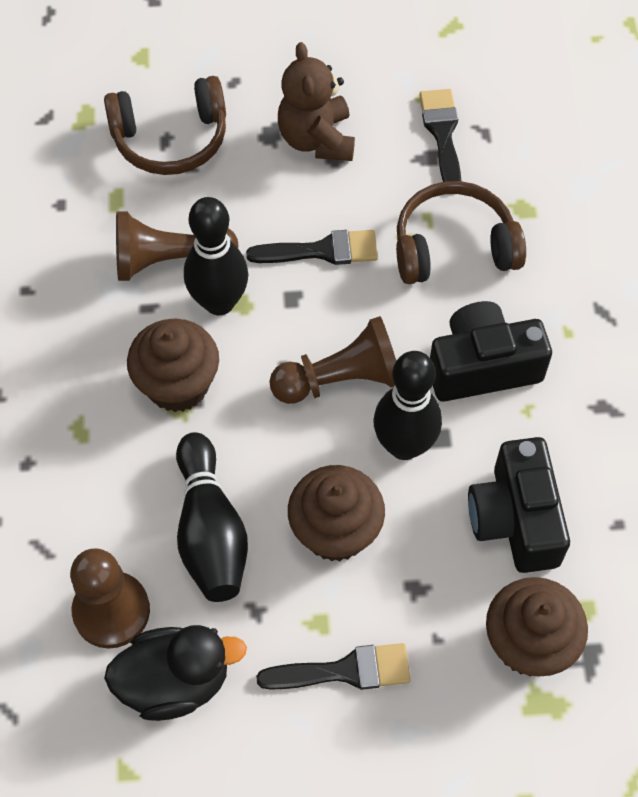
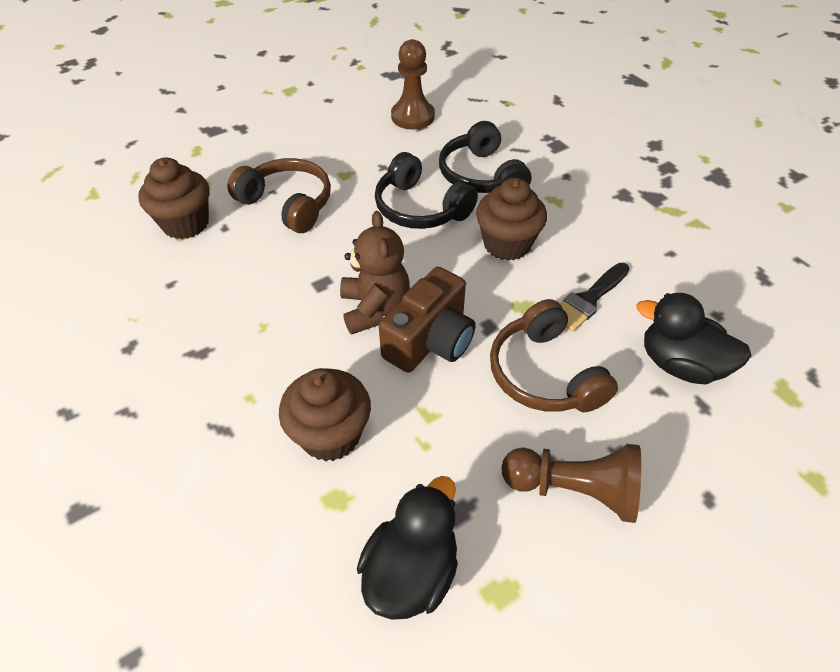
black bowling pin: [176,432,248,602] [184,197,248,316] [373,351,442,460] = 3 -> none = 0
black brush: [246,230,378,265] [256,643,411,690] [419,89,461,182] = 3 -> [560,263,630,332] = 1
black camera: [430,301,552,402] [468,437,570,573] = 2 -> none = 0
black duck: [104,625,247,721] = 1 -> [357,476,458,620] [636,293,751,384] = 2
black headphones: none = 0 -> [375,152,478,229] [439,121,531,193] = 2
brown camera: none = 0 -> [379,267,476,373] = 1
brown pawn: [70,548,150,649] [116,212,239,281] [269,316,396,404] = 3 -> [391,39,435,129] [501,444,641,523] = 2

